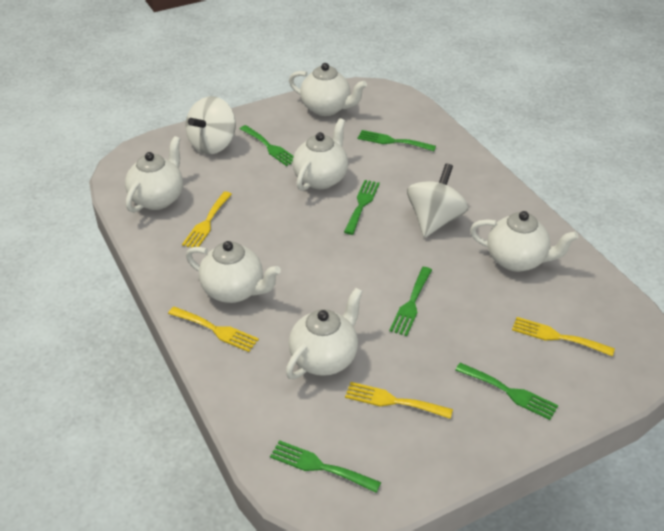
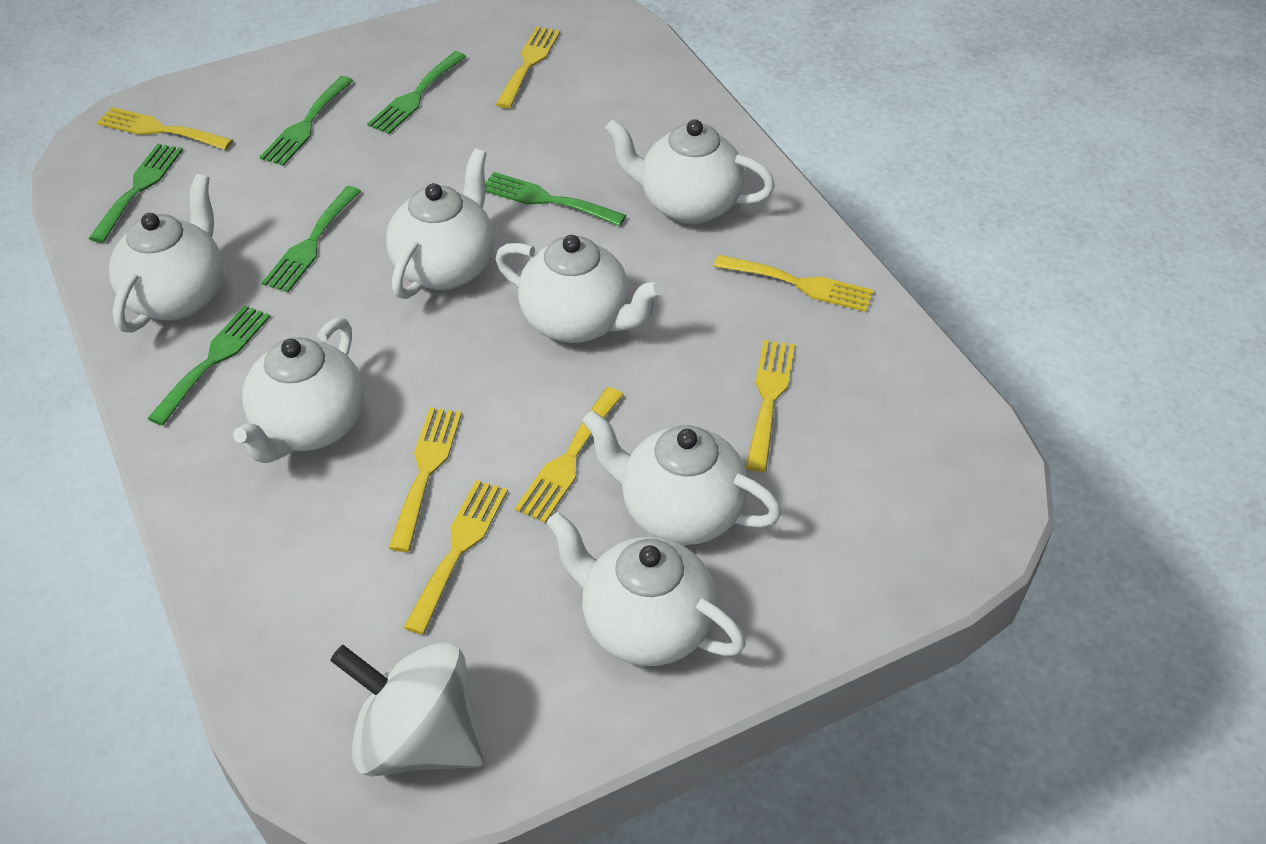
white spinning top: [185,96,236,154] [407,163,468,238] = 2 -> [330,642,484,777] = 1
white teapot: [125,136,183,213] [186,241,281,303] [286,288,363,379] [289,63,367,116] [293,118,348,191] [470,211,578,272] = 6 -> [109,174,224,333] [233,318,364,463] [386,149,495,299] [496,235,663,343] [547,512,746,666] [583,411,782,545] [605,119,775,224] = 7
yellow fork: [168,307,259,352] [182,191,232,247] [345,382,453,419] [512,317,615,357] = 4 -> [97,107,233,150] [389,408,462,552] [404,480,508,635] [496,26,560,109] [515,387,624,523] [714,255,874,312] [746,340,795,472] = 7

